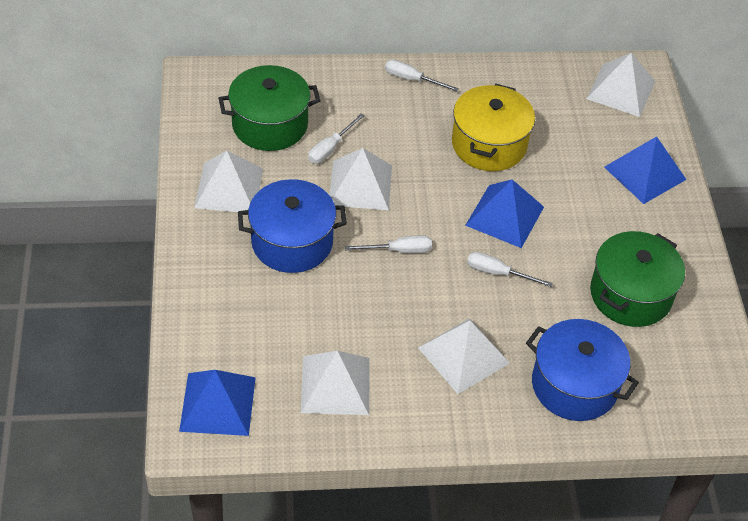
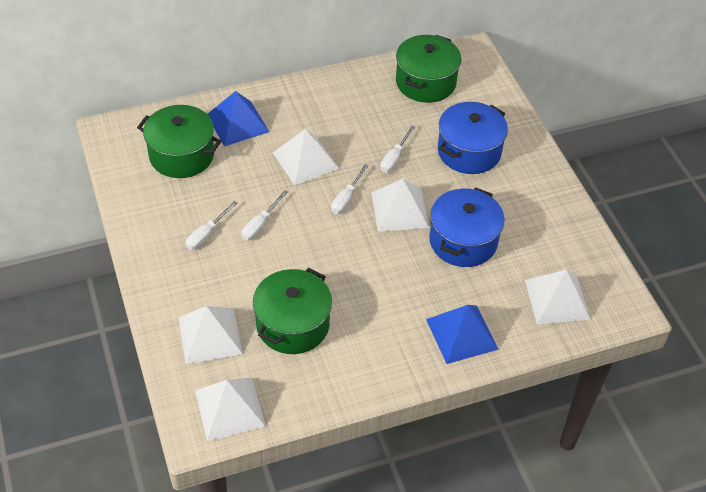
blue pyramid: [179,370,256,436] [465,179,544,248] [604,136,687,204] = 3 -> [207,91,269,146] [426,305,499,364] = 2
green pot: [219,65,320,151] [590,231,685,327] = 2 -> [137,105,221,178] [253,268,332,354] [396,35,462,103] = 3
yellow pot: [452,84,535,171] = 1 -> none = 0

